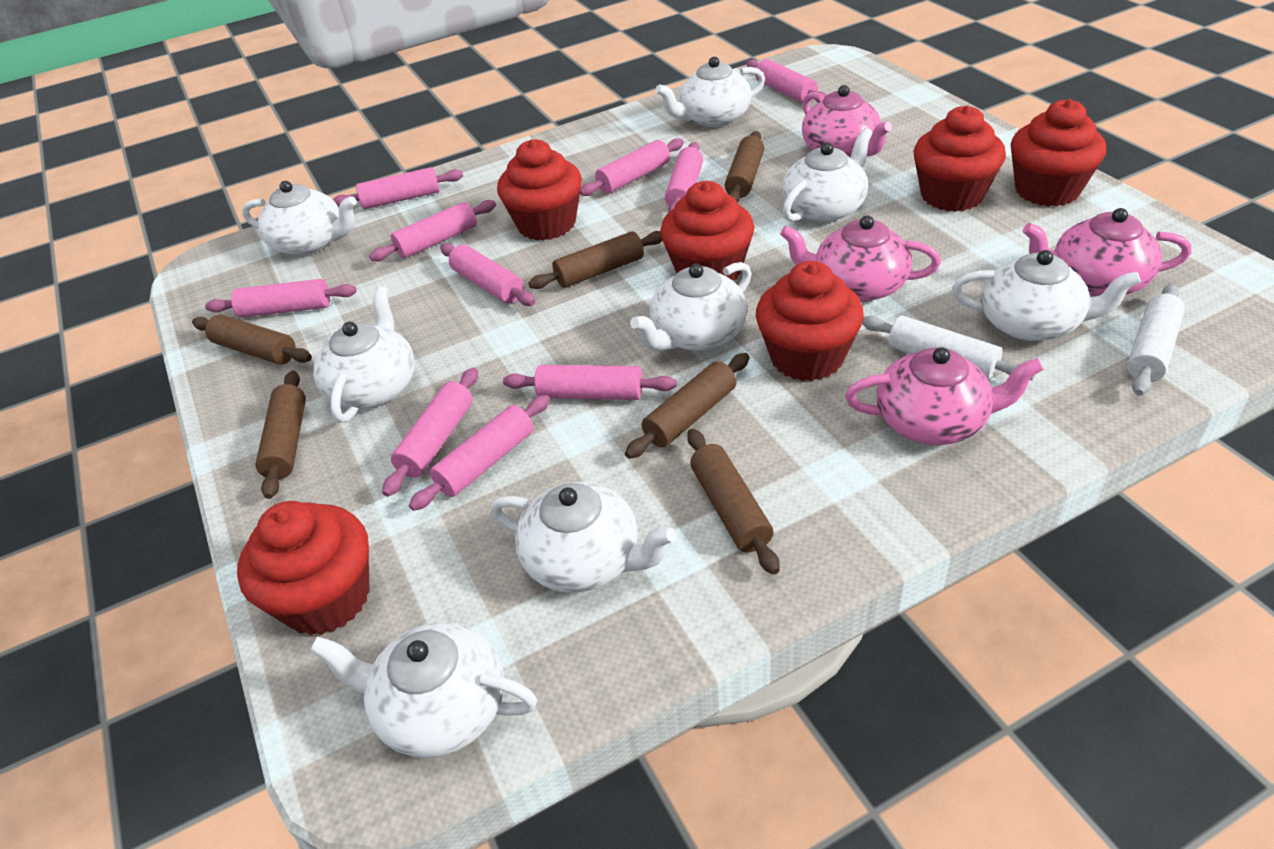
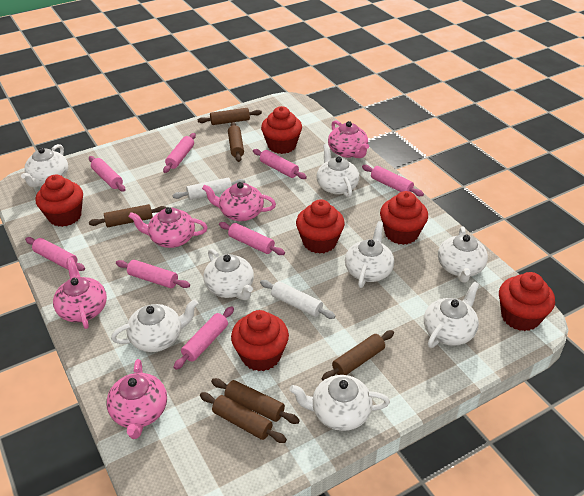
pink rolling pin: [205,279,357,318] [333,167,463,209] [369,200,496,261] [382,368,478,497] [409,395,550,511] [440,243,535,306] [503,365,676,400] [580,138,684,196] [665,142,703,213] [746,59,827,103] = 10 -> [25,237,85,271] [89,156,126,192] [116,260,190,288] [163,133,196,173] [174,307,234,370] [219,222,285,255] [253,149,307,179] [362,165,424,196] = 8
pink teapot: [780,215,941,302] [802,85,892,157] [845,347,1043,445] [1023,208,1191,296] = 4 -> [53,257,107,329] [106,359,167,439] [128,207,208,248] [202,182,276,221] [328,120,369,158] = 5

